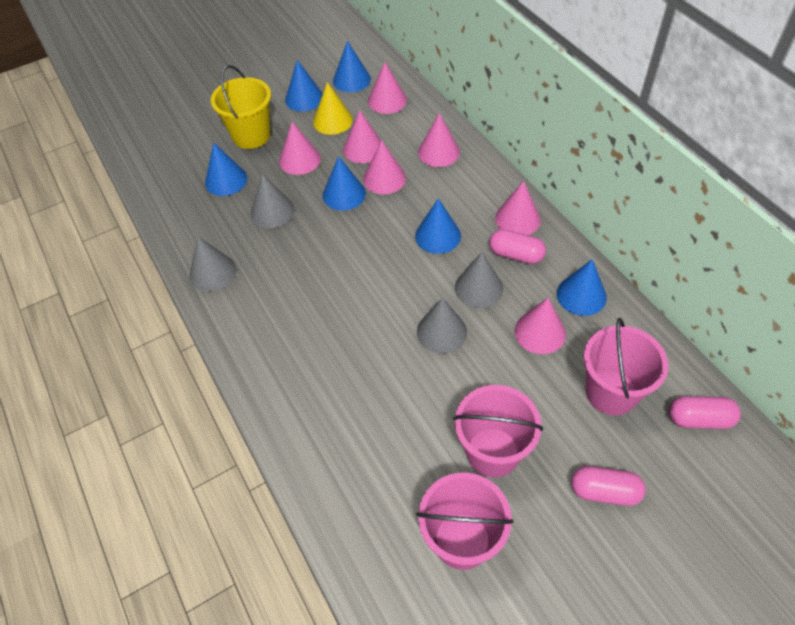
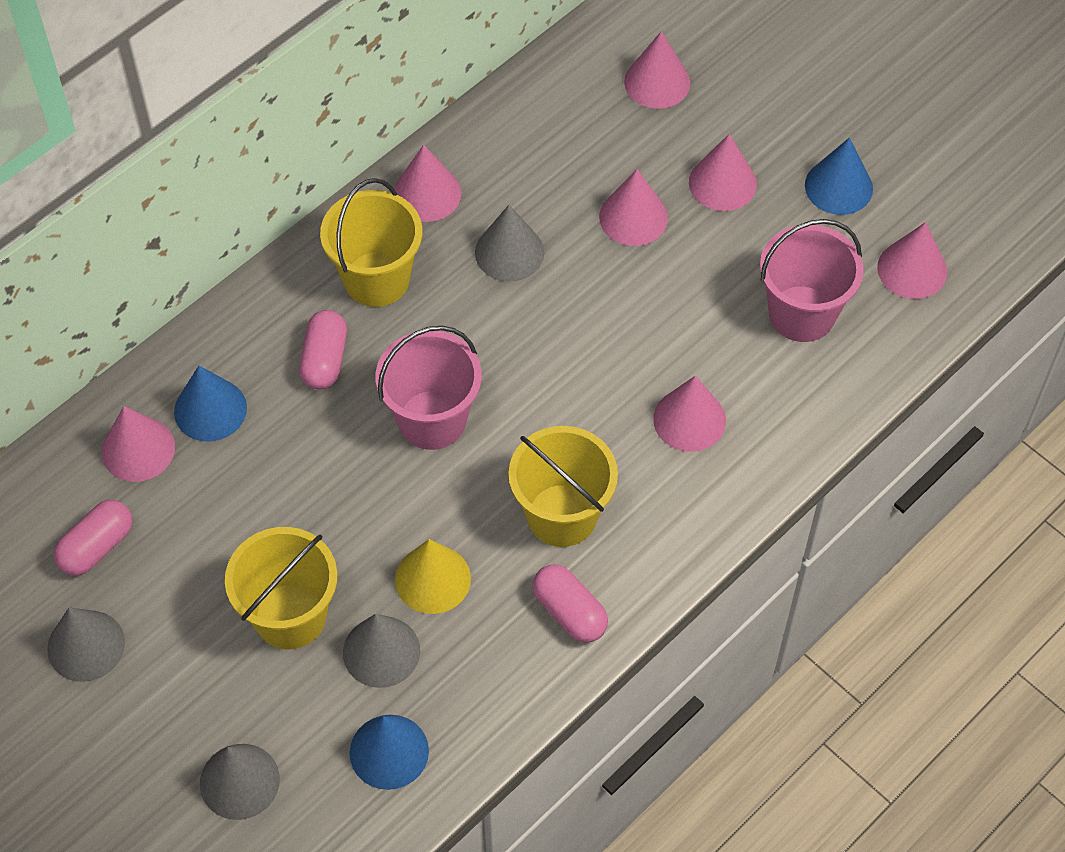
blue cone: [205,142,247,196] [285,60,323,112] [322,156,366,211] [333,41,371,92] [415,198,461,254] [557,259,607,316] = 6 -> [174,366,247,442] [350,715,429,790] [805,138,873,215] = 3
pink bucket: [417,472,513,570] [453,385,543,477] [584,318,668,415] = 3 -> [375,326,482,450] [760,219,864,342] = 2
yellow bucket: [211,65,271,149] = 1 -> [225,527,337,649] [320,178,422,307] [508,426,618,547] = 3

